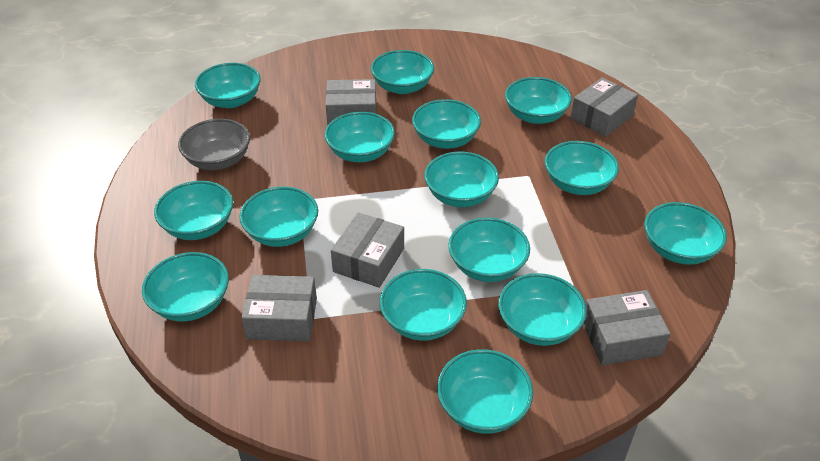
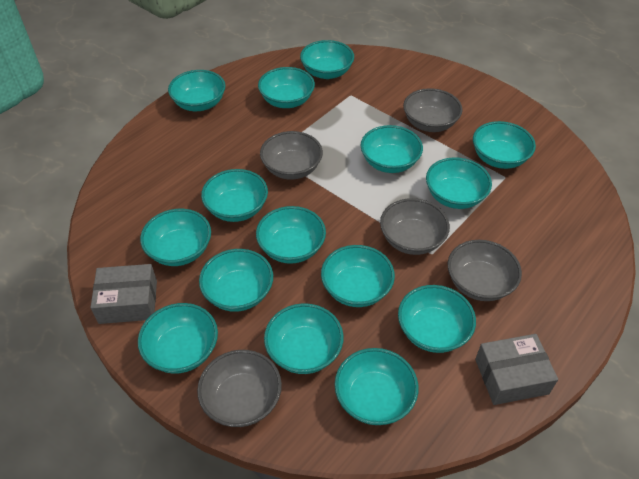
grey bowl: [178,119,250,170] = 1 -> [197,350,282,427] [260,131,323,180] [380,198,450,255] [403,88,463,132] [448,240,522,301] = 5
grey box: [241,275,317,341] [326,79,377,126] [331,212,404,288] [570,78,638,137] [583,290,671,365] = 5 -> [90,264,157,324] [475,334,558,405] = 2

